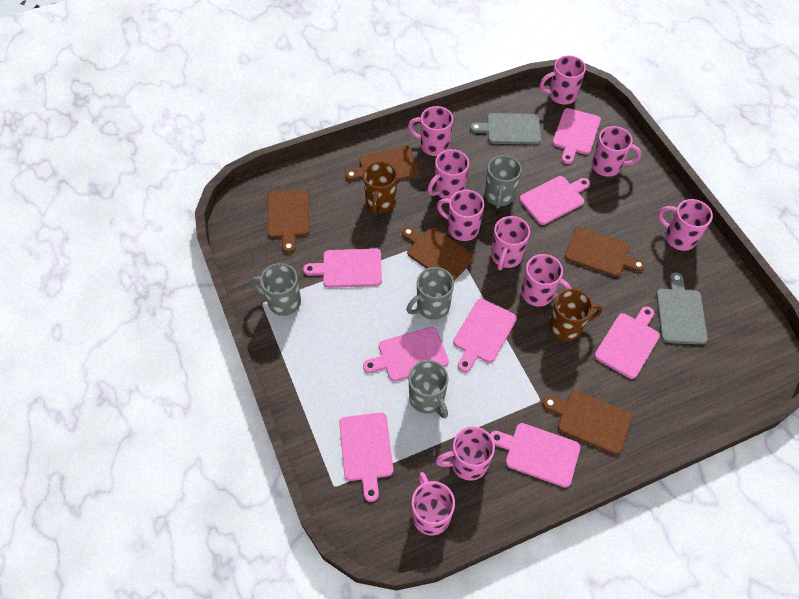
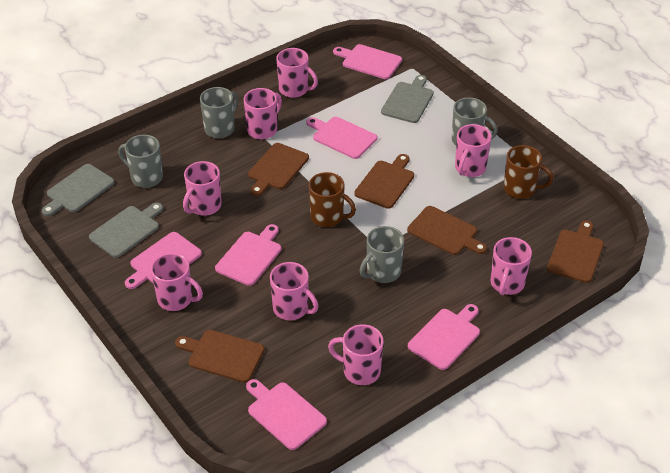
grey cutting board: [470,113,541,145] [656,272,708,345] = 2 -> [42,164,115,216] [89,203,163,258] [381,75,434,123] = 3
pink cutting board: [303,248,382,288] [339,413,393,502] [363,327,449,381] [453,299,517,372] [490,423,580,488] [519,176,590,225] [553,108,601,164] [595,306,660,379] = 8 -> [125,232,202,289] [215,224,281,286] [246,379,327,450] [306,117,377,159] [333,44,402,79] [408,304,480,370] = 6
pink mug: [408,106,453,156] [412,472,455,535] [427,149,469,199] [436,426,495,481] [437,190,484,241] [491,216,530,270] [521,254,572,307] [540,56,586,105] [592,126,641,177] [658,199,713,251] = 10 -> [151,253,203,311] [183,161,222,216] [244,88,282,139] [270,262,318,320] [276,48,318,98] [328,324,384,385] [455,124,492,177] [491,237,532,296] = 8

